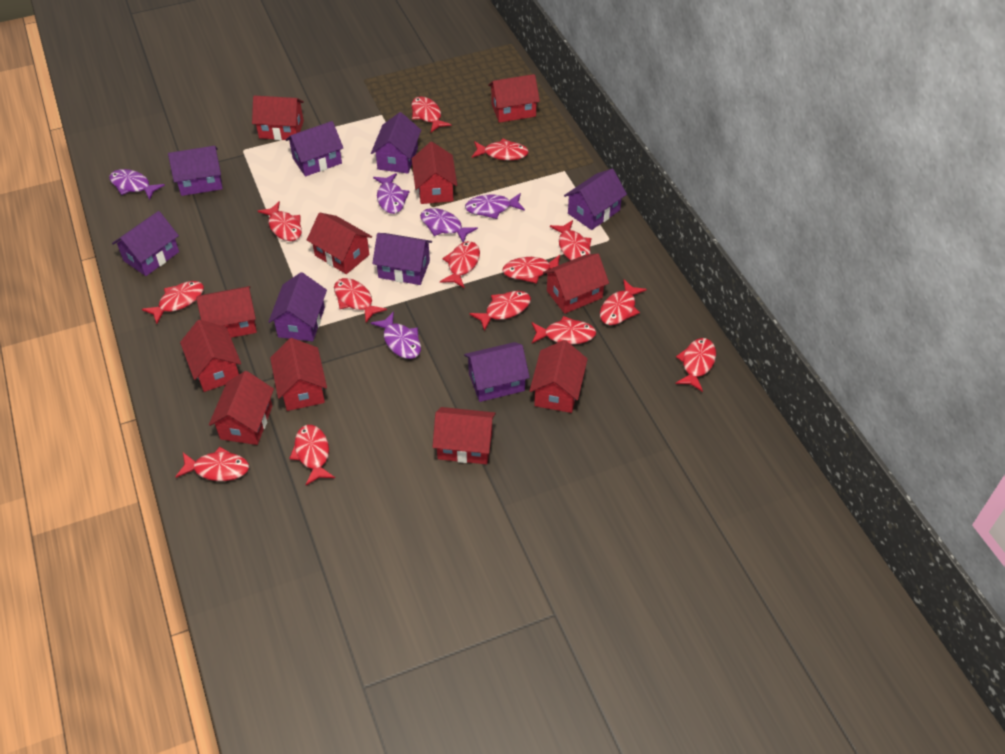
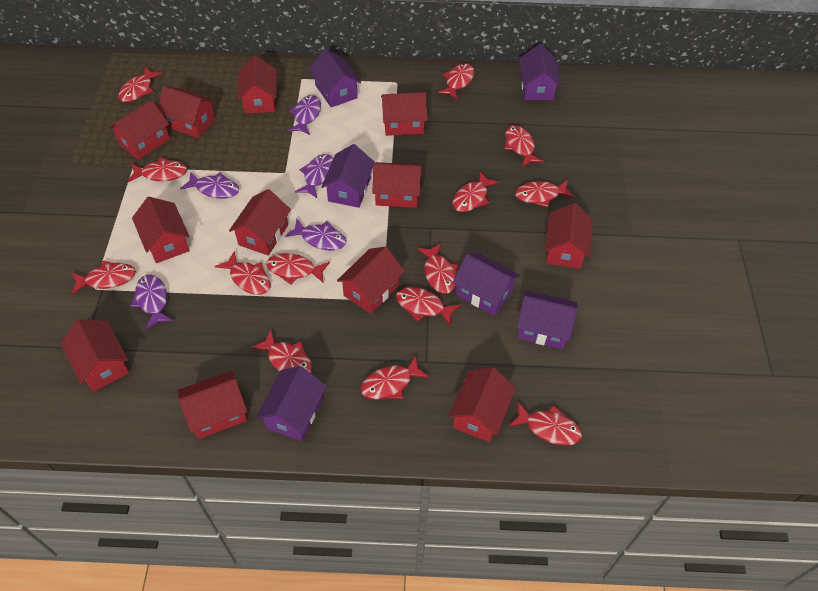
purple house: [112,211,179,276] [168,146,223,196] [268,272,327,341] [286,121,343,177] [371,112,421,174] [372,233,432,285] [464,342,530,402] [564,169,627,230] = 8 -> [256,366,327,441] [309,49,361,107] [321,144,375,208] [453,252,520,316] [517,290,578,349] [519,44,561,100] = 6
red house: [180,320,241,392] [196,286,257,338] [209,371,274,445] [252,96,304,140] [270,338,327,411] [307,213,372,274] [412,142,457,204] [433,407,496,464] [488,74,540,123] [530,340,588,413] [543,253,609,314] = 11 -> [61,319,130,392] [109,100,170,160] [132,197,190,263] [158,86,216,138] [178,371,247,439] [229,189,291,256] [237,56,277,114] [337,247,405,314] [372,162,422,208] [381,92,428,136] [448,367,516,442] [545,203,593,269] = 12

